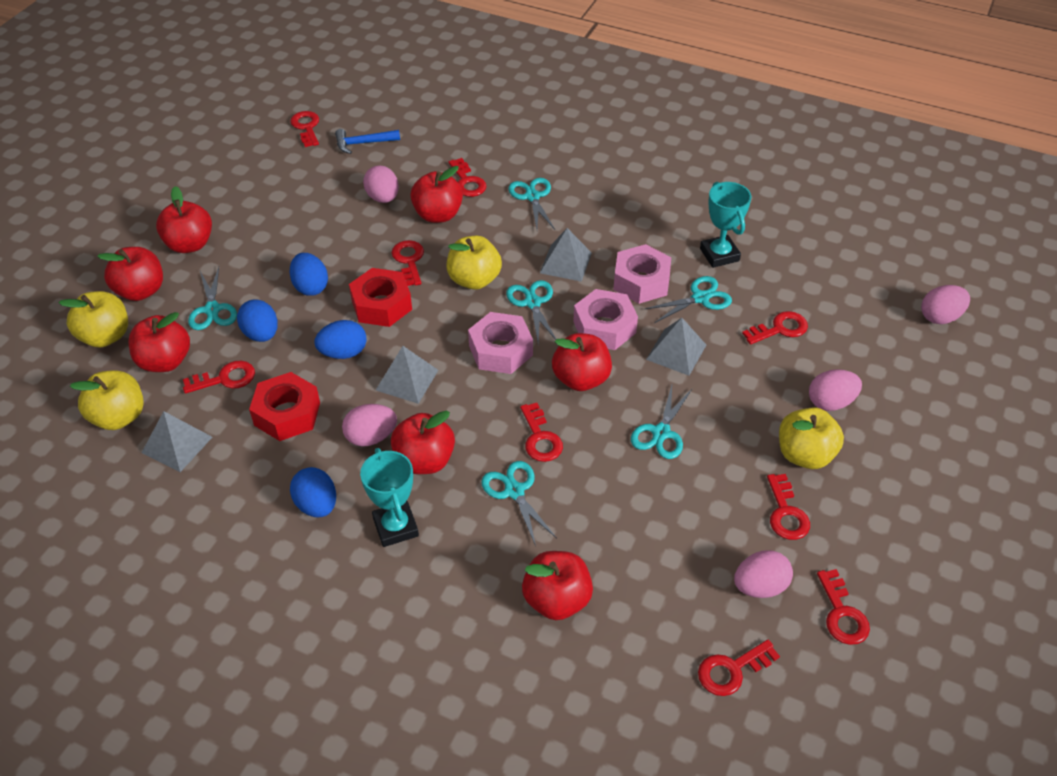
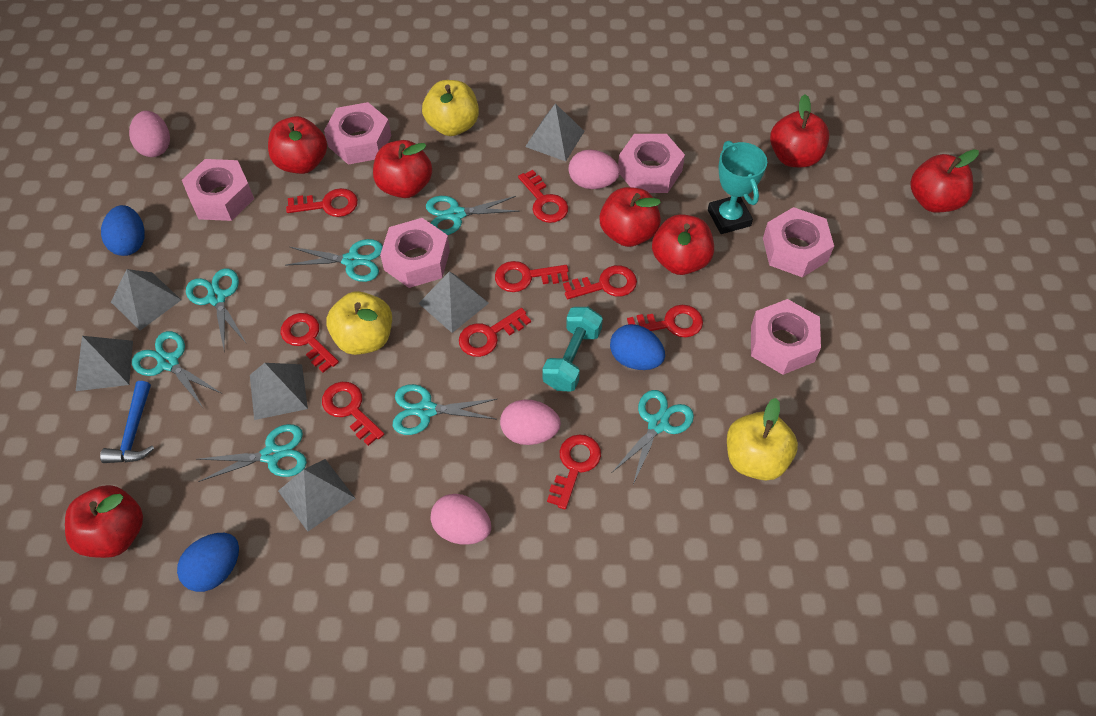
blue egg: [237,300,278,342] [289,253,328,296] [290,467,336,517] [314,320,367,359] = 4 -> [101,205,145,256] [177,533,239,592] [610,324,665,370] = 3
grey pyramid: [142,411,212,472] [376,346,438,404] [540,228,592,282] [646,318,706,376] = 4 -> [76,336,133,391] [111,269,181,330] [250,363,308,420] [278,459,355,532] [418,272,489,333] [525,103,584,161] = 6
pink egg: [342,404,397,446] [363,166,399,203] [734,550,793,598] [809,369,862,411] [921,285,970,324] = 5 -> [129,111,170,157] [430,494,491,545] [500,399,561,445] [569,150,620,189] = 4
pink nut: [468,312,533,374] [573,289,638,350] [613,244,671,304] = 3 -> [182,159,254,221] [324,102,391,165] [380,218,450,288] [618,134,685,193] [751,299,821,375] [763,207,834,277] = 6
red nut: [249,372,320,441] [349,268,412,327] = 2 -> none = 0
turquoise dumbbell: none = 0 -> [542,307,603,392] = 1
turquoise scissors: [188,267,237,330] [481,461,557,546] [506,280,556,343] [508,178,555,230] [631,385,693,459] [645,276,732,323] = 6 -> [132,331,222,408] [186,268,247,350] [196,424,307,482] [286,239,383,282] [393,384,497,435] [426,196,520,235] [612,390,694,484] = 7
turquoise trophy: [360,448,419,547] [700,182,751,268] = 2 -> [708,141,767,234] = 1
yellow apple: [59,291,128,347] [70,370,144,430] [447,236,502,289] [779,407,844,469] = 4 -> [326,291,392,355] [422,80,479,136] [727,398,798,481] = 3

